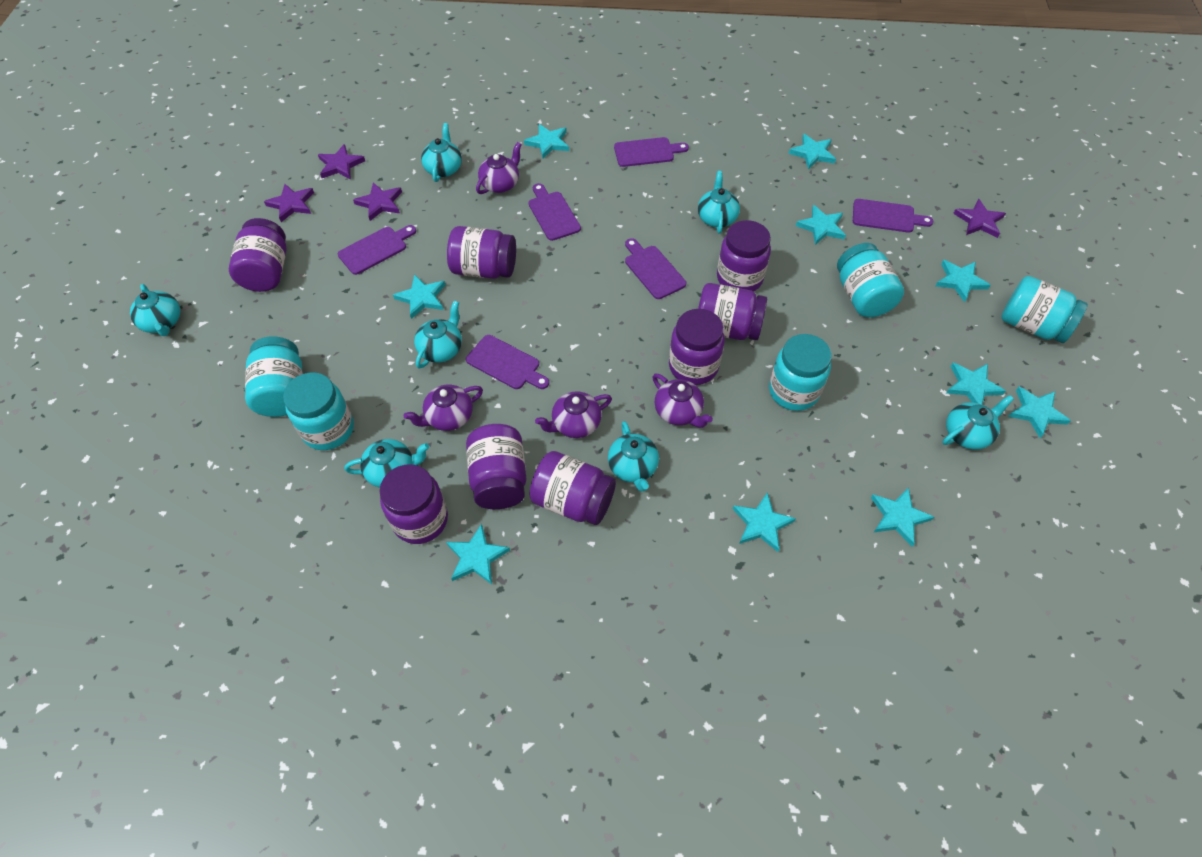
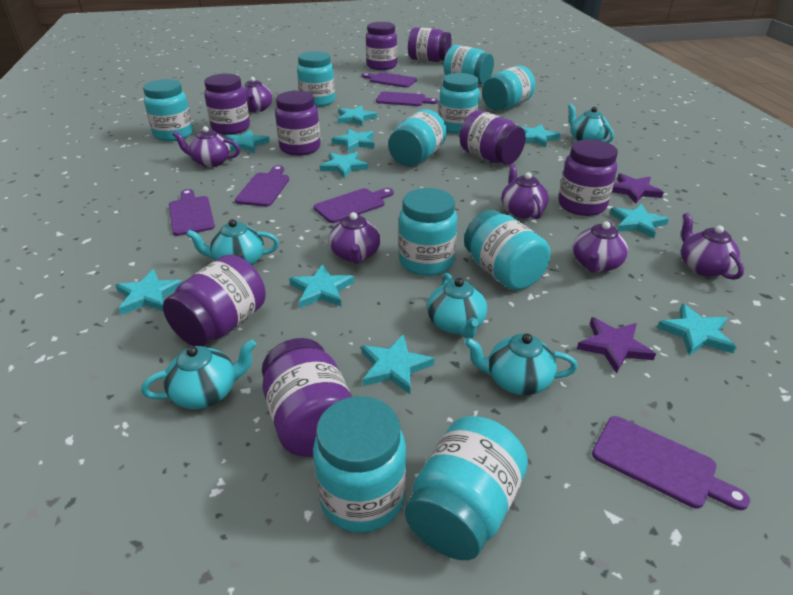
purple star: [264,184,314,222] [318,144,365,180] [353,182,402,221] [953,199,1006,238] = 4 -> [577,317,656,374] [612,173,664,203] = 2
purple teapot: [404,385,483,431] [476,142,522,194] [535,391,612,438] [653,374,713,428] = 4 -> [173,126,240,167] [243,77,272,112] [329,211,380,264] [501,164,549,219] [573,221,628,273] [681,213,744,280] = 6
turquoise jar: [245,337,303,417] [283,373,354,450] [769,334,832,411] [837,243,904,317] [1001,276,1088,343] = 5 -> [143,79,193,141] [297,51,335,107] [313,396,406,533] [388,109,447,166] [399,188,457,276] [405,416,528,560] [439,73,480,134] [443,45,494,84] [464,210,551,290] [482,65,535,110] = 10
turquoise teapot: [130,284,180,336] [344,439,429,488] [414,301,462,368] [421,123,462,182] [608,421,659,492] [698,171,740,234] [943,395,1014,450] = 7 -> [141,339,257,409] [186,219,279,265] [427,272,487,339] [465,334,578,395] [568,104,614,143] = 5

